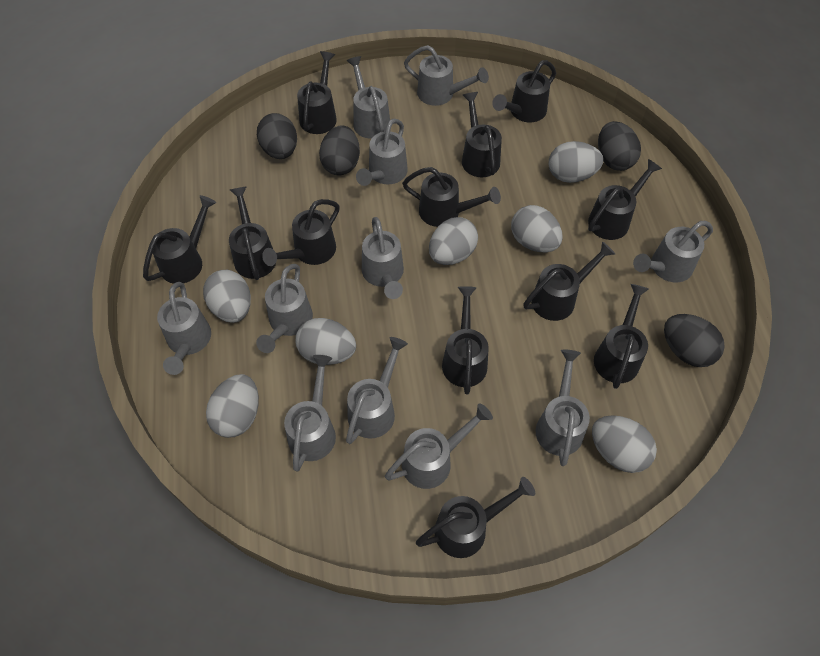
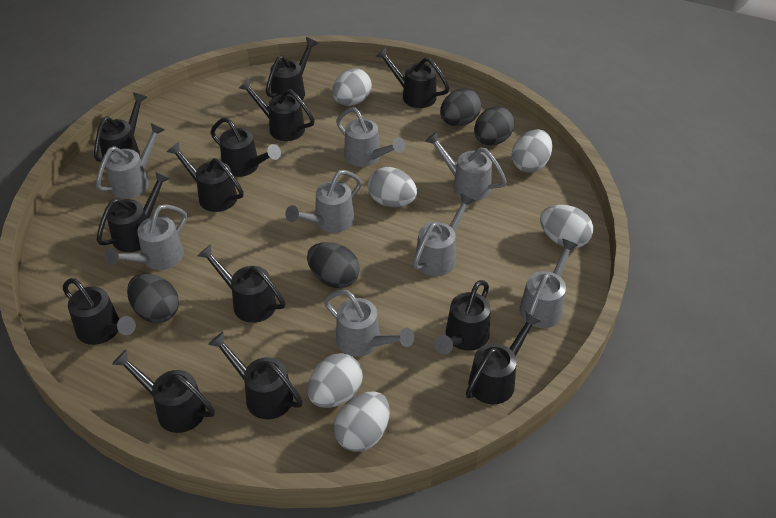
black watering can: [143,195,216,284] [229,186,276,280] [262,199,340,266] [297,51,337,134] [402,167,501,227] [416,477,535,558] [442,286,489,394] [462,92,502,177] [492,60,556,122] [523,241,615,321] [588,159,662,240] [594,284,649,389] = 12 -> [63,278,136,345] [94,92,147,162] [97,171,170,252] [112,350,215,433] [167,142,244,212] [198,244,286,323] [208,332,303,419] [210,117,281,177] [239,79,315,141] [266,37,318,100] [375,47,450,108] [434,280,491,354] [466,312,541,404] = 13
grey egg: [203,270,251,323] [206,374,259,438] [295,318,356,365] [429,217,478,265] [511,205,563,252] [548,141,603,183] [592,415,657,473] = 7 -> [308,353,363,408] [332,68,372,106] [334,391,390,452] [368,167,417,207] [512,129,552,173] [540,205,593,248] = 6
grey watering can: [157,282,211,375] [256,264,313,353] [284,355,336,472] [346,337,408,444] [347,56,390,139] [356,118,408,186] [362,217,404,299] [385,403,493,489] [404,45,489,106] [535,350,590,466] [633,221,713,282] = 11 -> [96,123,165,199] [104,204,187,270] [285,170,362,233] [324,290,414,357] [336,107,405,167] [413,193,475,276] [425,132,507,201] [519,239,578,328] = 8

